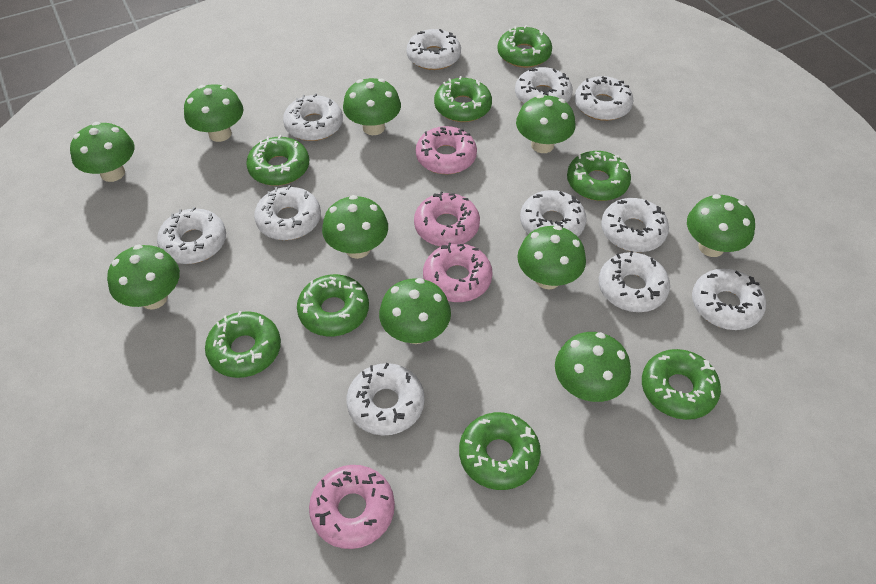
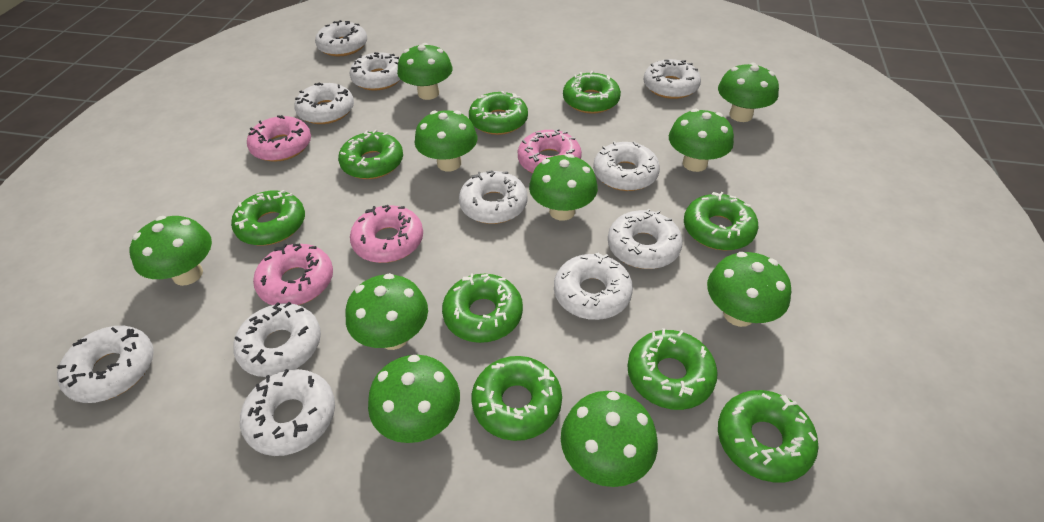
green donut: [205,311,281,378] [246,135,309,186] [297,274,369,336] [434,76,492,122] [459,412,541,490] [497,25,552,68] [567,151,631,201] [642,349,721,420] = 8 -> [231,190,305,245] [338,130,403,179] [442,273,523,343] [469,91,528,135] [472,356,562,441] [563,71,621,114] [627,328,718,410] [684,192,758,250] [718,390,819,483] = 9

